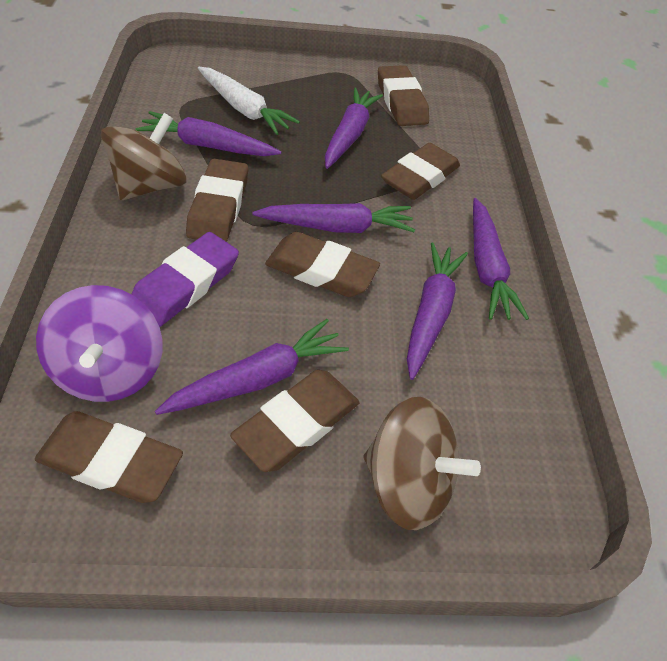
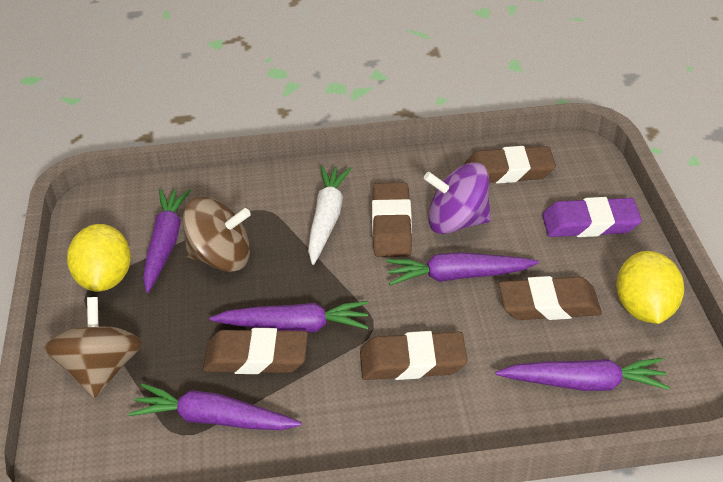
brown eraser: [35,411,183,503] [186,159,248,242] [230,370,360,472] [265,232,380,297] [378,65,429,126] [381,143,460,200] = 6 -> [203,328,308,374] [360,331,468,380] [372,183,412,257] [464,146,556,184] [499,276,602,320] = 5
purple carrot: [136,111,281,156] [155,319,349,415] [252,203,415,233] [325,87,383,169] [407,242,468,380] [473,198,529,320] = 6 -> [129,384,302,430] [143,189,191,293] [210,301,369,332] [386,252,539,285] [496,358,670,391] = 5
yellow lemon: none = 0 -> [67,224,131,292] [616,251,684,324] = 2

